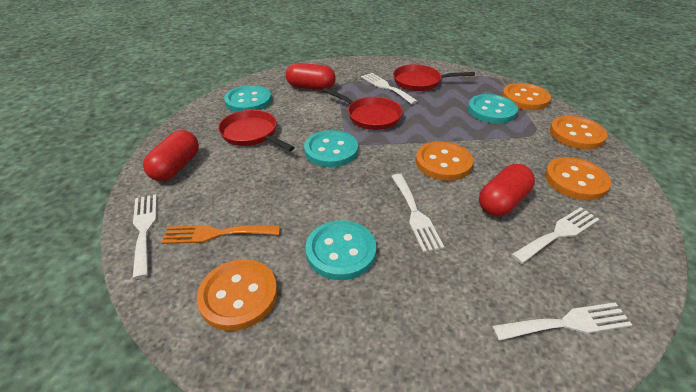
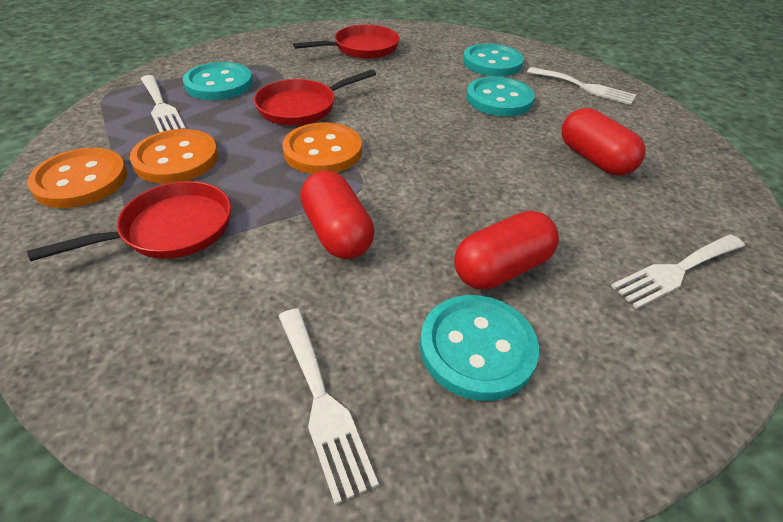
orange button: [197,259,278,331] [416,141,473,181] [502,83,551,110] [545,157,611,200] [550,116,607,150] = 5 -> [27,148,127,208] [130,129,218,184] [282,122,362,174] = 3
orange fork: [161,225,280,244] = 1 -> none = 0
white fork: [132,194,157,279] [361,73,418,104] [391,174,445,252] [492,302,632,341] [511,207,599,264] = 5 -> [141,75,186,132] [278,308,379,505] [527,67,636,105] [611,234,745,309] = 4

